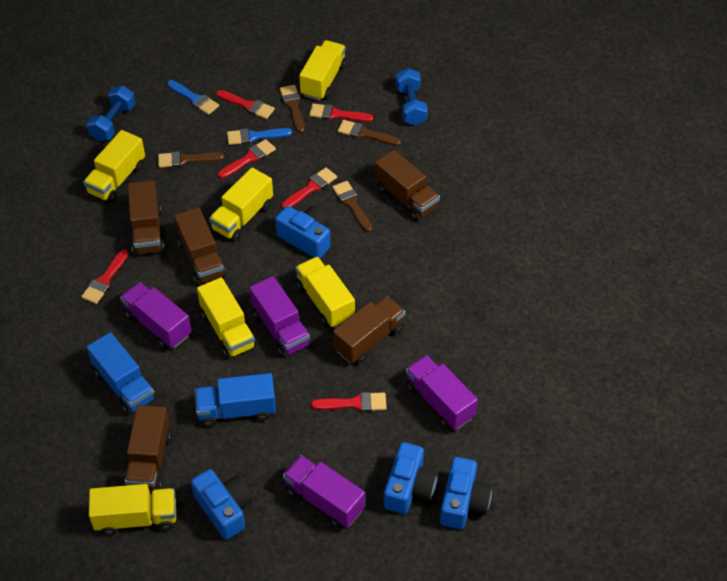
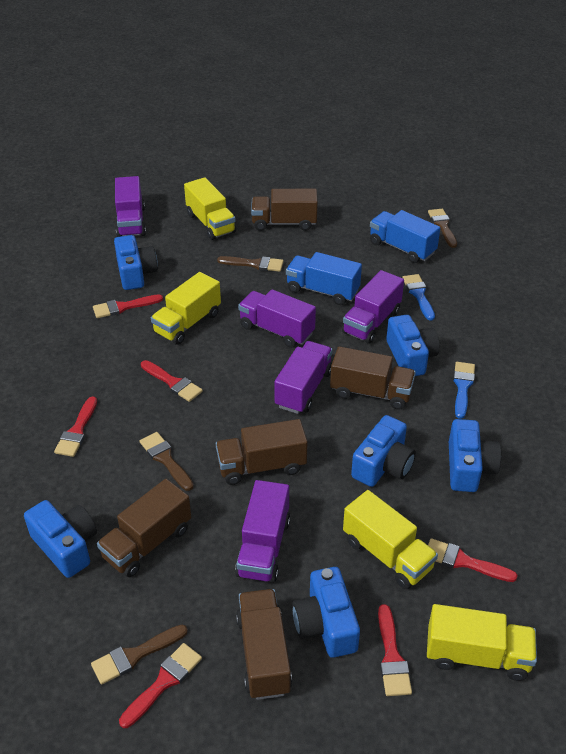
blue camera: [191,469,253,540] [275,206,331,258] [384,442,438,514] [440,457,492,529] = 4 -> [24,500,97,578] [114,235,158,290] [292,567,360,658] [351,415,416,487] [386,315,440,376] [449,419,501,492] = 6
blue dumbbell: [87,86,136,141] [396,68,428,126] = 2 -> none = 0
purple truck: [120,282,191,349] [249,276,311,357] [283,455,365,528] [406,355,478,430] = 4 -> [115,176,146,237] [235,480,290,583] [238,289,316,348] [274,341,333,414] [342,270,404,344] = 5
yellow truck: [83,130,145,203] [89,484,176,536] [197,277,256,359] [209,167,273,241] [295,257,355,328] [299,40,347,101] = 6 -> [151,272,221,345] [184,177,236,240] [343,490,438,589] [427,604,537,681] = 4

